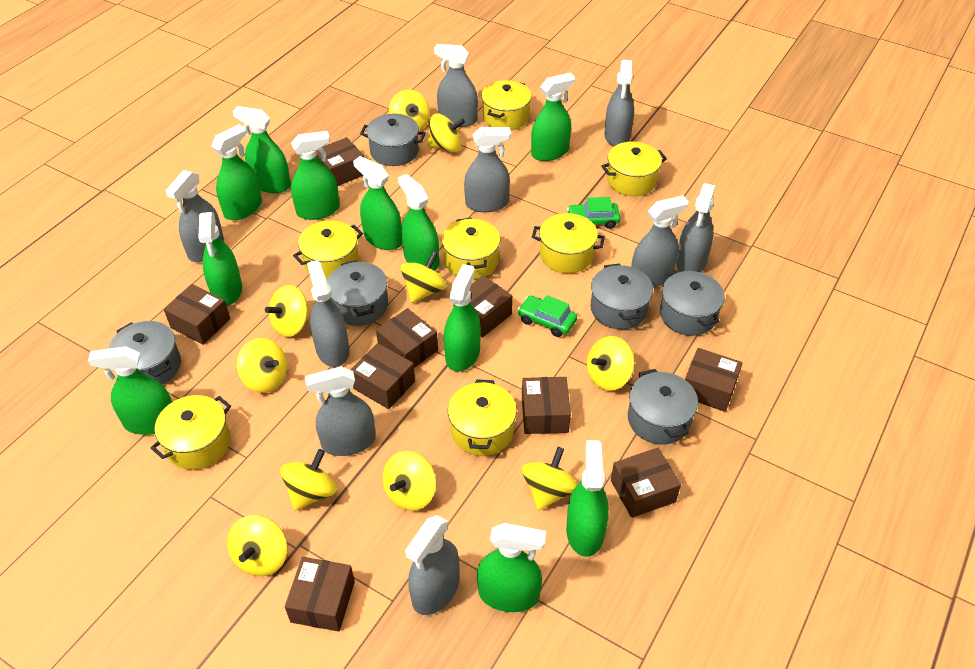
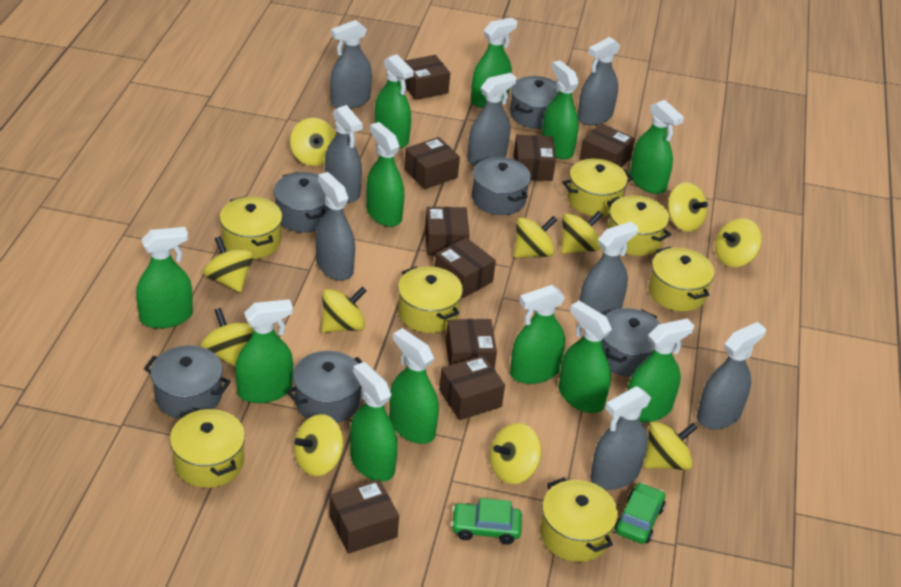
green spray bottle: [88,346,172,435] [198,212,242,306] [211,124,262,220] [232,106,291,193] [291,131,340,220] [353,156,402,250] [398,174,439,270] [444,264,481,372] [477,523,546,612] [531,73,575,161] [566,440,609,557] = 11 -> [136,227,193,329] [235,299,293,403] [350,362,398,482] [366,122,404,227] [374,54,414,148] [389,328,439,444] [471,18,517,108] [510,285,565,384] [542,60,579,160] [559,301,612,413] [627,318,694,422] [630,100,684,194] = 12
grey spray bottle: [166,170,224,262] [305,366,375,456] [307,260,349,367] [405,515,459,615] [434,44,478,127] [464,127,511,212] [604,60,634,147] [631,196,689,288] [676,183,715,272] = 9 -> [316,172,355,281] [325,105,363,202] [330,20,372,109] [467,73,516,166] [577,37,620,125] [580,222,638,316] [590,386,651,490] [697,322,766,430] = 8
yellow spinning top: [227,515,287,576] [236,338,287,393] [265,285,310,337] [280,449,337,511] [383,451,436,511] [389,90,430,131] [400,251,447,303] [427,114,465,152] [522,447,577,511] [587,336,634,391] = 10 -> [200,308,253,367] [203,236,254,292] [290,118,336,166] [294,414,344,476] [321,287,367,333] [490,423,541,484] [514,216,557,258] [561,211,603,254] [644,422,697,470] [668,182,708,232] [715,218,762,267] = 11

